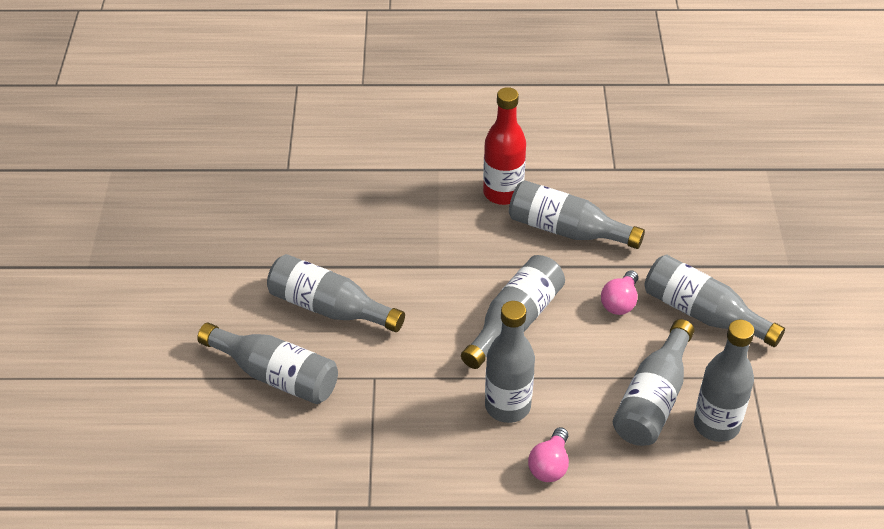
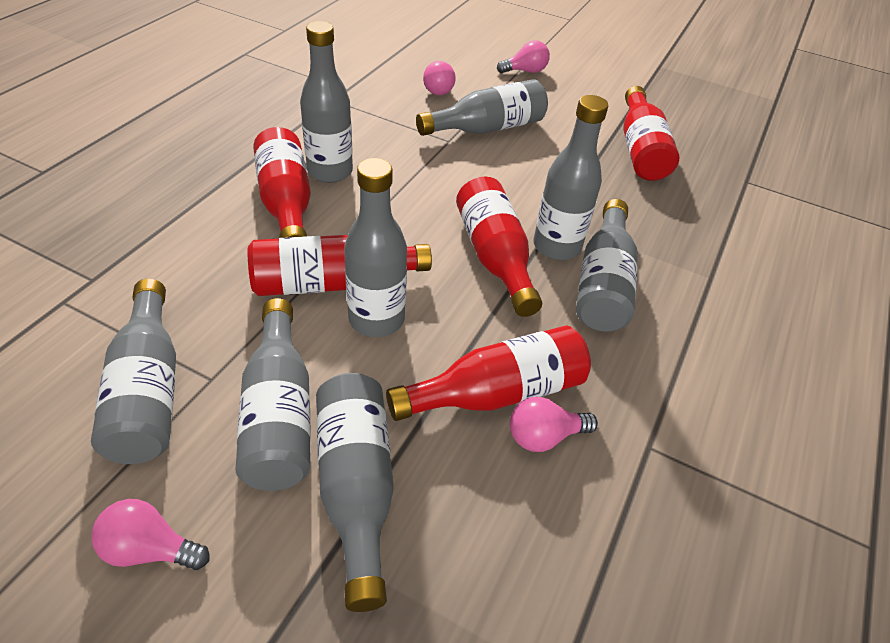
pink light bulb: [528,427,569,482] [601,270,638,315] = 2 -> [91,499,210,570] [423,61,456,95] [497,40,550,73] [510,397,598,452] = 4
red bottle: [483,87,526,205] = 1 -> [248,235,432,296] [253,127,311,238] [386,325,591,421] [456,177,542,317] [623,86,679,181] = 5

